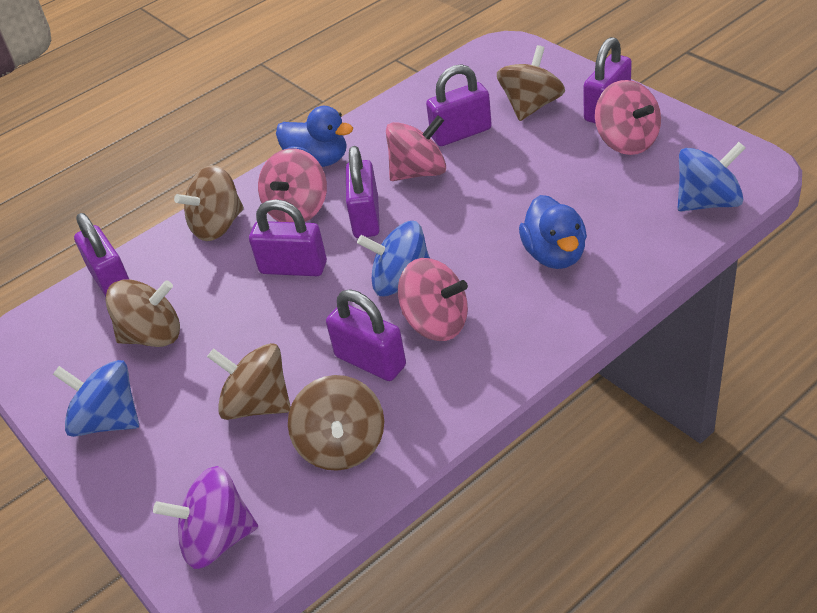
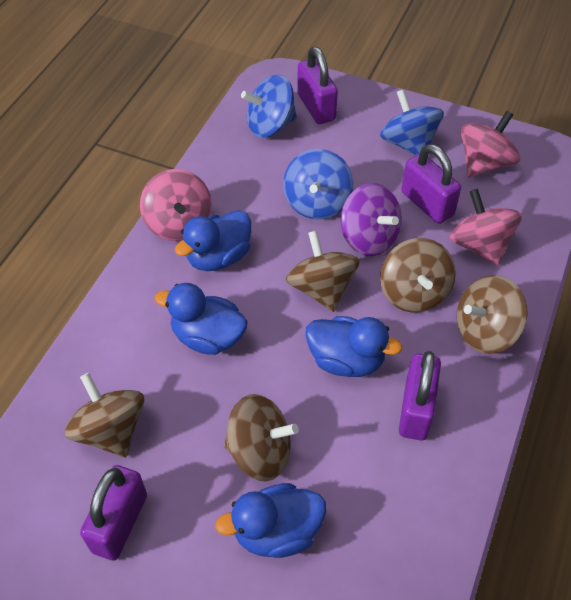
blue duck: [276,106,353,167] [519,195,587,269] = 2 -> [154,283,248,355] [175,210,251,271] [215,483,326,558] [305,316,402,377] = 4
pink spinning top: [258,148,327,222] [386,115,446,181] [398,258,468,341] [595,80,661,155] = 4 -> [140,169,212,241] [450,189,522,266] [460,111,520,178] = 3
purple padlock: [74,213,129,297] [249,199,327,276] [326,290,406,381] [346,146,380,238] [426,64,492,146] [584,37,632,124] = 6 -> [80,465,147,561] [297,47,338,124] [399,351,441,441] [401,144,461,224] = 4

